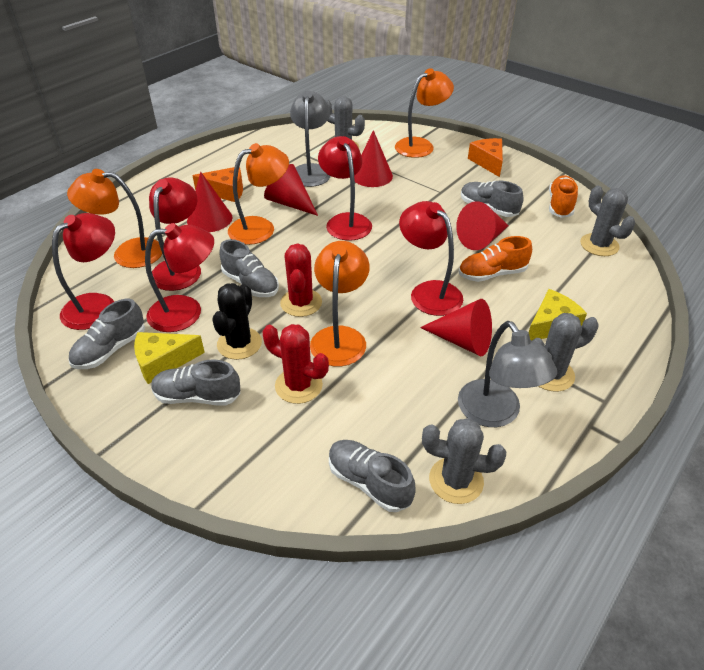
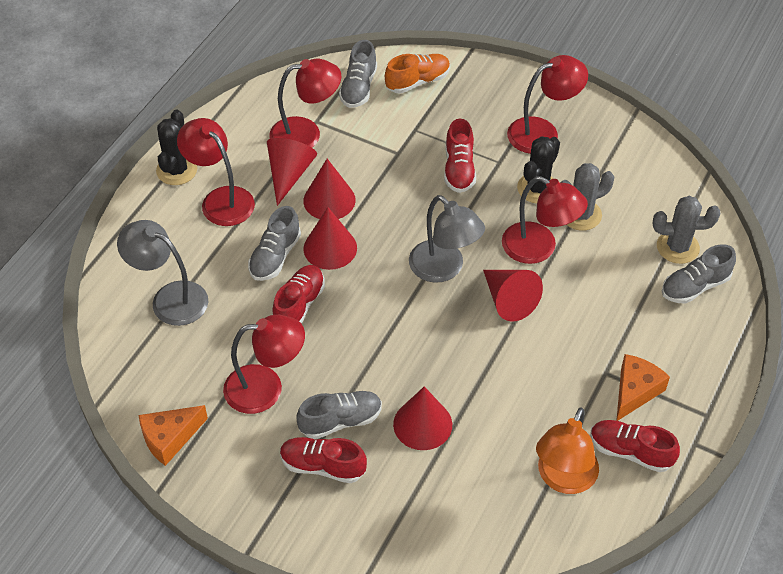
black cactus: [212,283,262,360] = 1 -> [156,110,197,185] [517,136,560,203] = 2
grey cactus: [325,96,365,148] [422,418,506,504] [532,313,599,392] [580,186,635,256] = 4 -> [560,163,614,231] [653,196,721,264] = 2
grey shoe: [68,299,145,369] [151,360,241,406] [219,239,279,297] [329,440,416,512] [461,180,523,217] = 5 -> [248,206,301,281] [296,391,382,439] [339,40,377,108] [662,244,736,304] = 4
orange lamp: [67,169,162,268] [228,143,289,245] [310,241,369,367] [395,68,454,158] = 4 -> [536,408,599,494] = 1
orange shoe: [459,236,532,282] [549,175,578,218] = 2 -> [385,54,450,94] = 1
red cactus: [263,324,329,404] [280,243,322,317] = 2 -> none = 0
red shoe: none = 0 -> [272,265,325,324] [280,437,367,483] [444,119,476,193] [590,420,680,472] = 4
yellow cheese: [134,332,205,384] [529,289,587,340] = 2 -> none = 0

